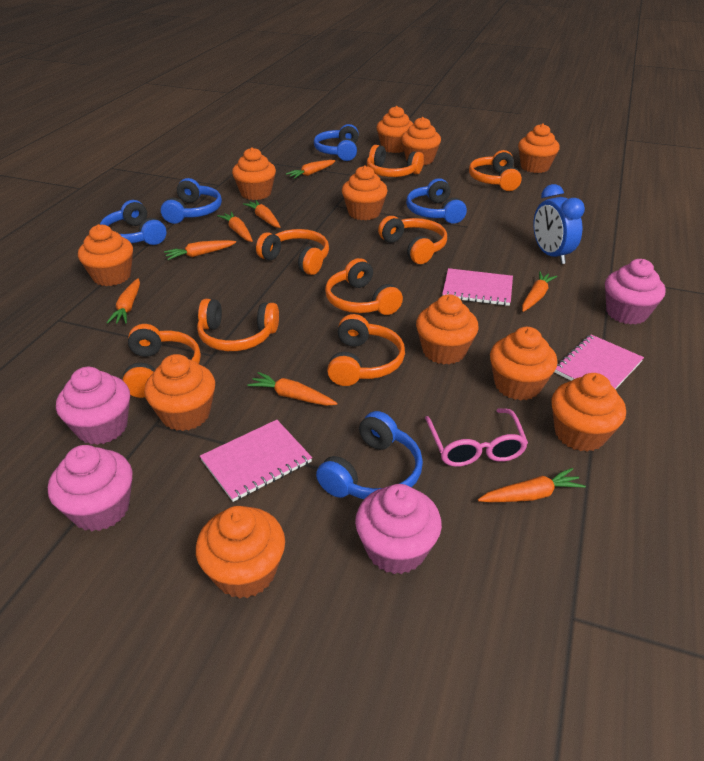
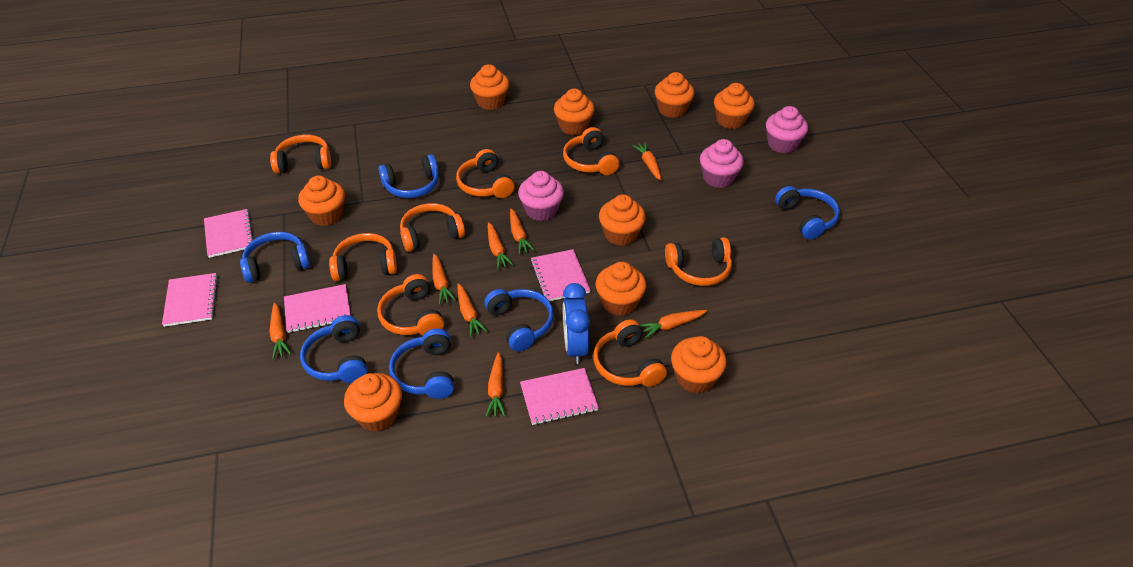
blue headphones: [100,200,166,245] [161,178,222,224] [314,124,359,161] [316,411,423,499] [406,178,467,224] = 5 -> [240,232,310,283] [300,315,368,383] [378,154,439,198] [389,329,454,399] [484,289,554,352] [775,186,840,240] = 6
orange cupcake: [78,224,133,286] [144,354,215,431] [196,506,285,599] [232,147,276,200] [342,166,388,220] [377,106,413,153] [401,117,441,165] [416,294,479,365] [490,327,557,400] [518,123,560,173] [551,373,626,452] = 11 -> [298,175,345,226] [344,373,402,432] [470,64,509,110] [554,88,594,135] [596,262,646,316] [599,194,646,246] [655,72,695,118] [671,336,727,393] [714,83,754,129] = 9
pink cupcake: [48,445,133,531] [56,367,130,445] [355,484,442,574] [605,259,665,324] = 4 -> [518,171,564,221] [700,139,744,188] [766,106,808,153] = 3
pink glasses: [425,408,528,467] = 1 -> none = 0
pink notebook: [200,420,312,502] [442,268,513,306] [554,334,644,390] = 3 -> [162,273,218,327] [204,209,254,258] [284,284,351,333] [520,368,599,425] [530,249,590,301] = 5

